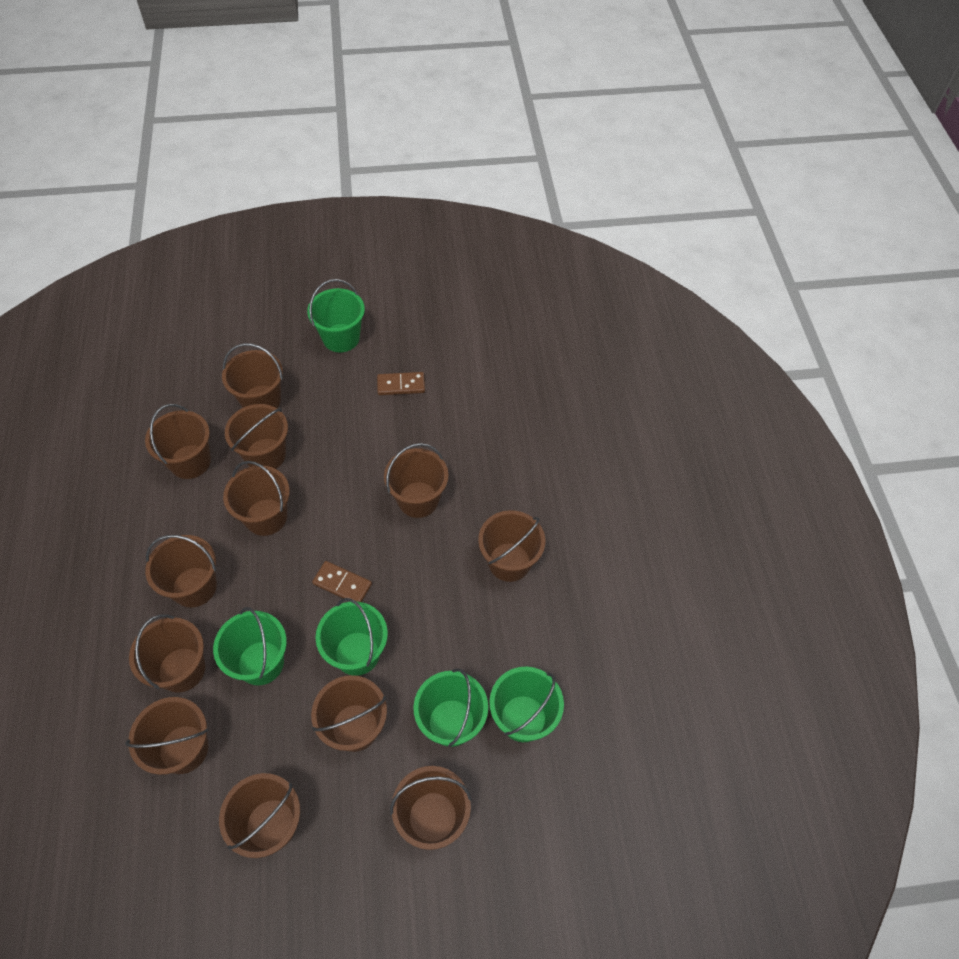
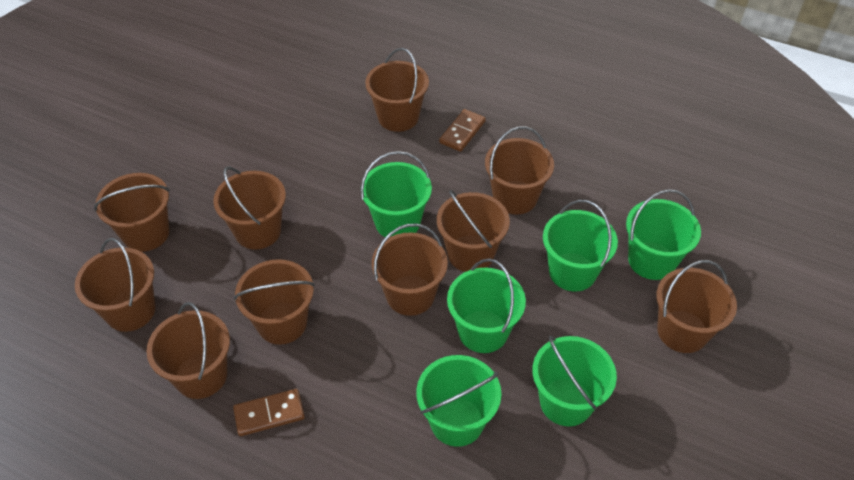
brown bucket: [125,697,209,775] [129,614,205,693] [145,404,211,479] [145,535,217,607] [219,773,300,858] [222,343,283,408] [223,461,290,536] [225,404,288,469] [311,675,387,752] [384,443,448,518] [390,766,472,850] [478,510,545,582] = 12 -> [75,238,156,332] [94,173,170,252] [146,302,230,399] [213,167,286,249] [234,259,315,344] [365,48,429,132] [372,223,448,316] [437,190,510,272] [485,126,554,214] [656,260,737,353] = 10
green bucket: [213,607,287,685] [307,279,365,352] [315,598,388,676] [413,668,488,747] [489,667,564,742] = 5 -> [361,151,432,237] [416,355,502,447] [447,258,526,353] [532,336,617,426] [543,200,618,291] [626,189,701,280] = 6

